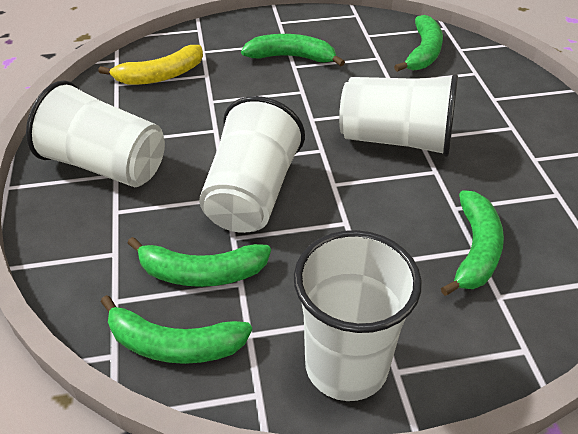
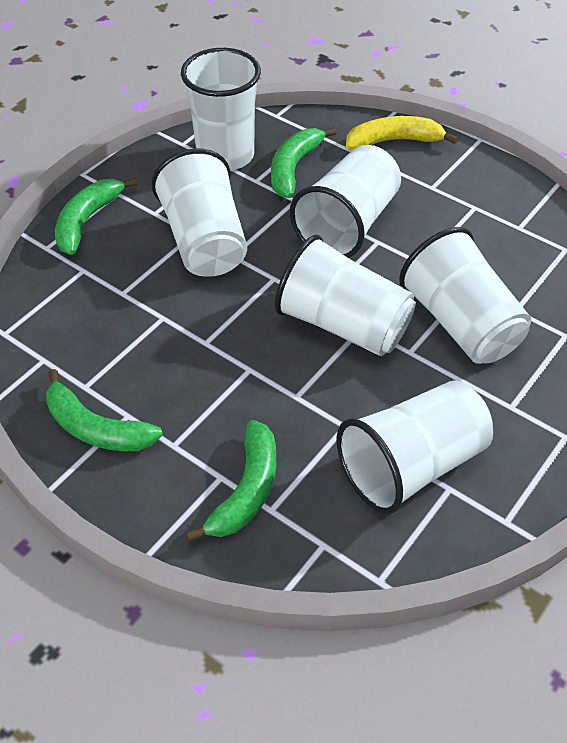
green banana: [101,295,252,364] [127,237,271,287] [241,34,345,66] [394,15,443,72] [441,190,504,296] = 5 -> [46,369,163,451] [55,178,137,255] [185,420,276,542] [271,127,337,198] = 4
white cup: [26,80,165,187] [199,96,305,233] [294,230,422,401] [339,74,458,157] = 4 -> [152,149,247,277] [181,48,261,171] [275,235,416,356] [290,145,401,258] [336,380,493,514] [399,227,531,364] = 6

